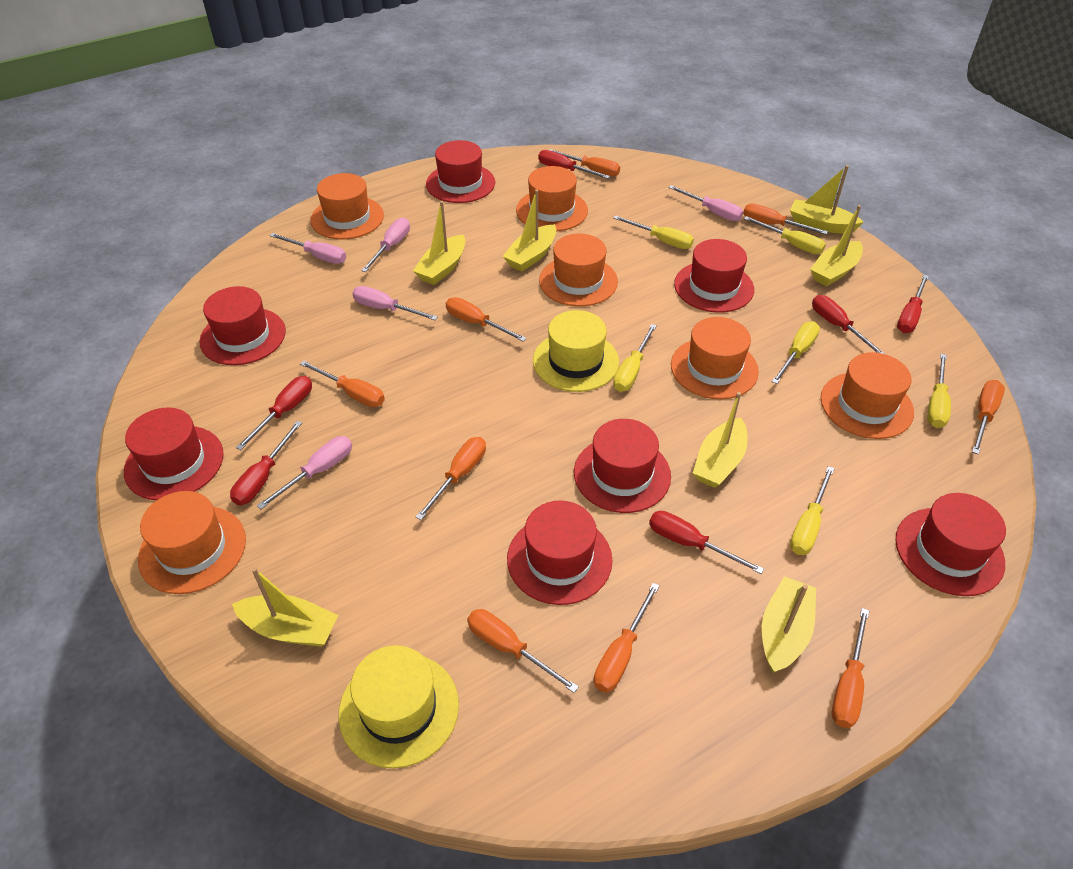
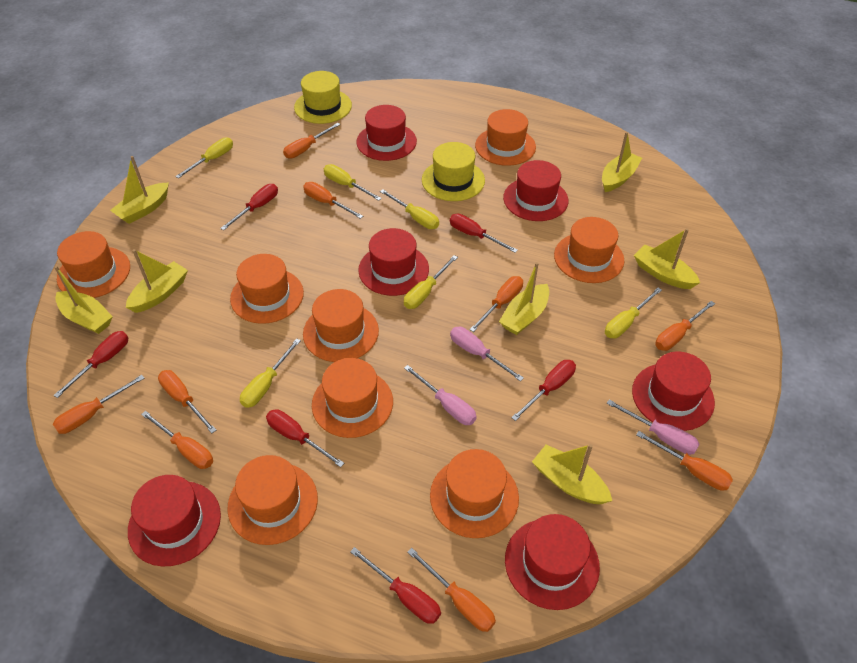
orange hat: [138,491,246,594] [310,173,384,240] [516,166,588,231] [539,234,618,307] [671,317,759,399] [821,352,914,439] = 6 -> [57,231,130,298] [227,455,318,545] [230,254,304,324] [303,289,379,362] [312,358,393,438] [430,449,519,538] [475,109,536,166] [554,217,624,283] = 8
pink screwdriver: [257,436,352,509] [270,233,346,264] [352,286,438,320] [361,218,410,272] [668,185,743,221] = 5 -> [404,365,477,425] [450,327,524,381] [607,400,699,455] = 3
red hat: [124,407,224,500] [199,286,286,365] [426,140,495,203] [507,501,612,605] [574,419,671,513] [674,239,754,313] [895,493,1006,596] = 7 -> [128,475,221,567] [357,105,417,161] [358,228,429,296] [503,160,568,221] [505,514,600,610] [632,352,715,431] = 6

